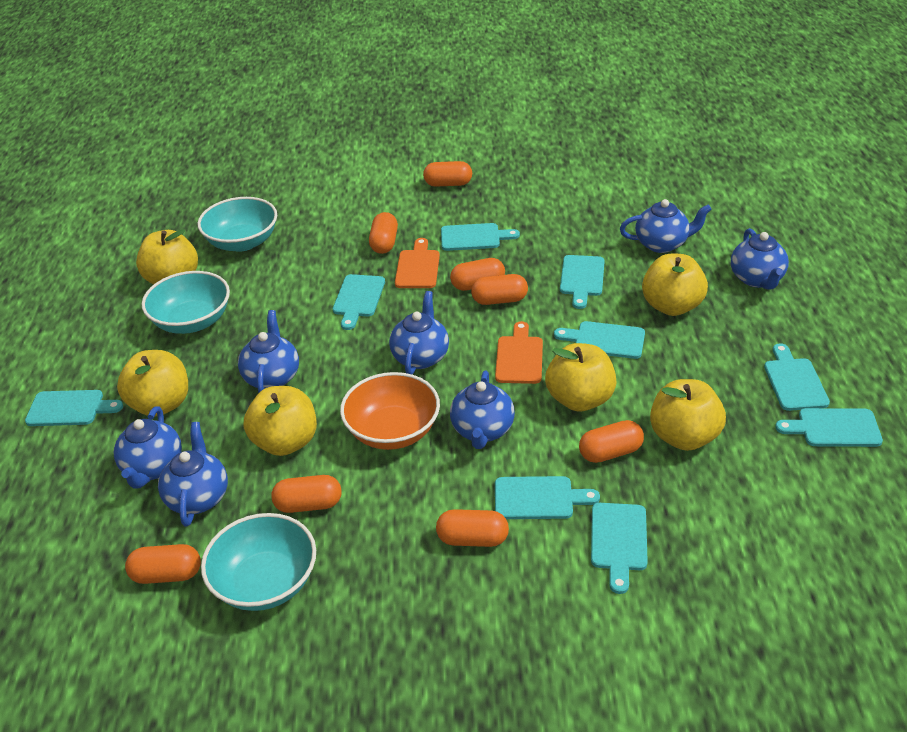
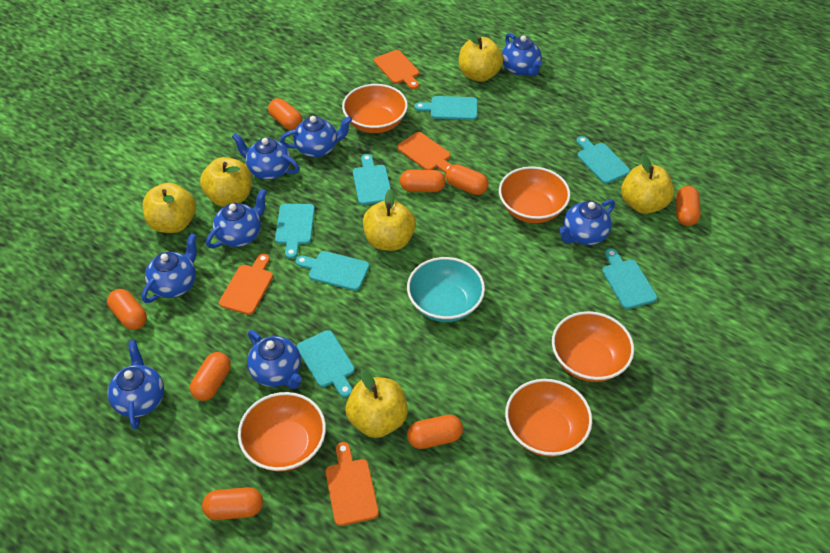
blue teapot: [114,406,182,488] [158,422,228,527] [238,310,299,393] [389,291,449,375] [450,370,515,449] [620,199,712,253] [731,228,789,290] = 7 -> [107,340,164,430] [142,233,197,303] [206,189,267,248] [232,133,299,180] [247,330,302,389] [280,116,352,158] [502,33,542,76] [559,199,615,245] = 8
orange bowl: [340,372,440,450] = 1 -> [238,392,326,472] [342,84,408,133] [499,166,570,223] [505,379,592,457] [552,311,634,382] = 5
orange cutting board: [395,238,440,288] [495,321,543,384] = 2 -> [219,254,273,315] [325,442,379,526] [374,50,419,89] [397,132,452,173] = 4
turquoise bowl: [142,271,230,334] [198,197,277,252] [201,513,316,611] = 3 -> [407,257,485,322] = 1
turquoise cutting board: [25,390,123,426] [333,274,385,330] [441,223,520,251] [495,476,600,519] [554,321,645,359] [560,255,605,309] [591,503,648,594] [764,343,830,411] [775,408,883,447] = 9 -> [275,204,315,259] [295,251,369,291] [297,330,355,397] [353,154,391,205] [414,96,477,120] [576,136,630,184] [602,248,657,309] = 7

